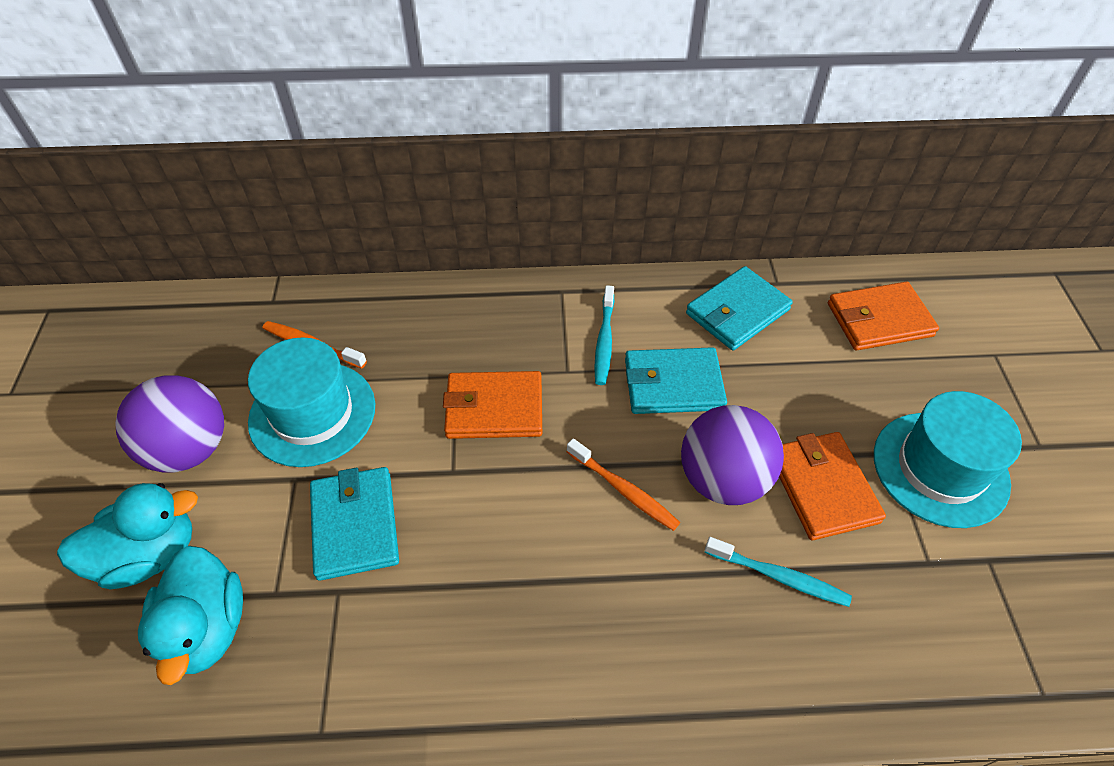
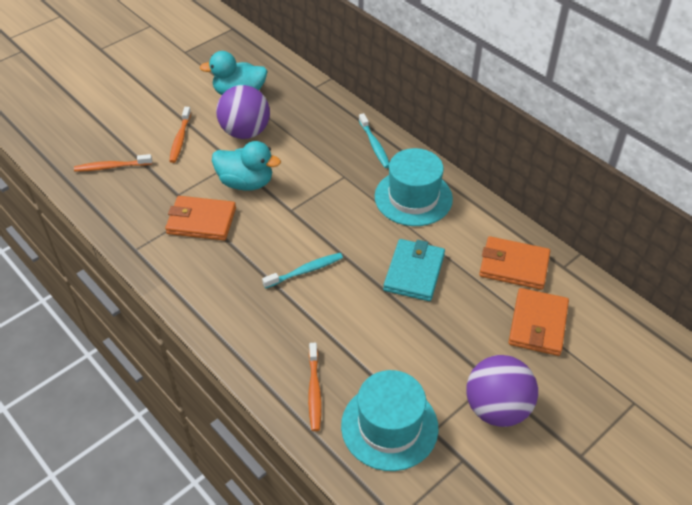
orange toothbrush: [263,321,367,369] [567,438,680,531] = 2 -> [74,154,152,172] [169,107,191,163] [308,343,321,431] = 3
turquoise wallet: [310,467,399,581] [625,347,727,414] [686,266,793,351] = 3 -> [383,239,445,301] = 1

